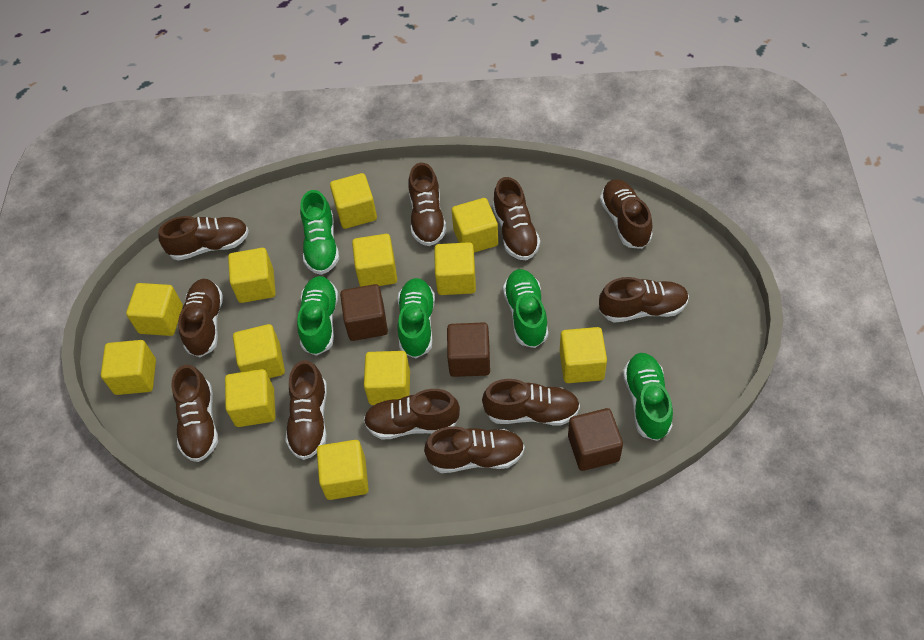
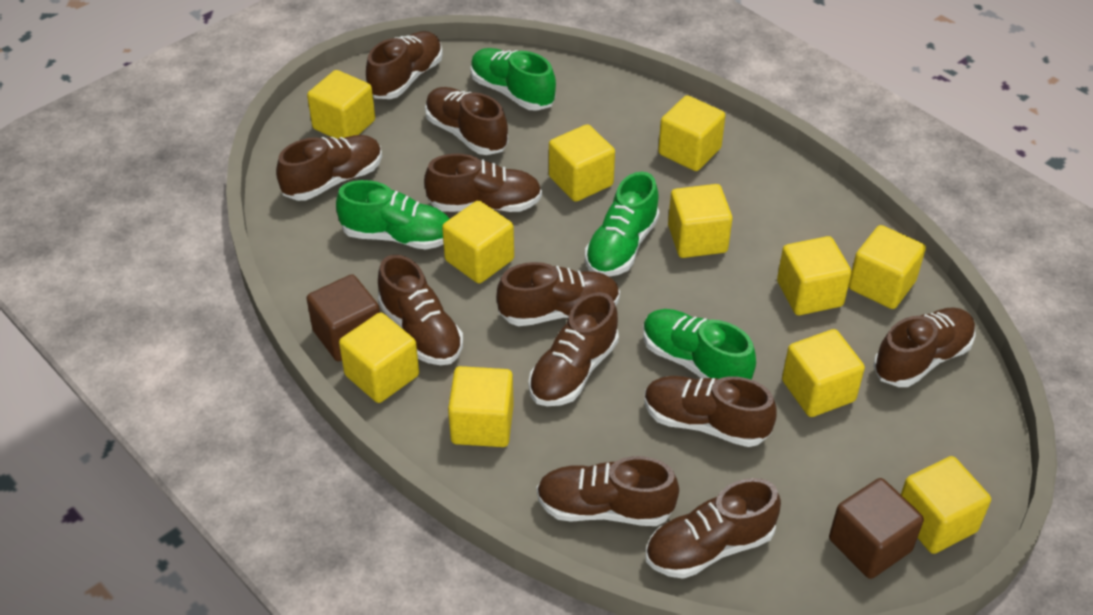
brown cube: [340,284,388,341] [447,322,490,377] [568,408,623,471] = 3 -> [306,274,380,361] [829,478,924,579] = 2
green shoe: [297,276,338,356] [300,190,339,275] [397,278,435,358] [503,269,548,348] [623,353,673,441] = 5 -> [336,180,450,250] [470,48,556,111] [585,171,660,277] [643,309,756,380] = 4
yellow cube: [101,340,156,395] [126,283,183,336] [225,369,275,427] [228,248,276,303] [233,324,285,378] [317,440,369,500] [330,173,377,229] [352,234,397,287] [364,351,410,405] [434,242,476,295] [452,198,498,253] [560,327,607,383] = 12 -> [307,70,375,139] [339,312,419,403] [442,200,514,283] [448,366,514,447] [549,124,615,202] [658,95,726,171] [668,184,732,258] [777,236,852,315] [782,329,865,417] [849,225,926,309] [901,456,991,554] = 11

